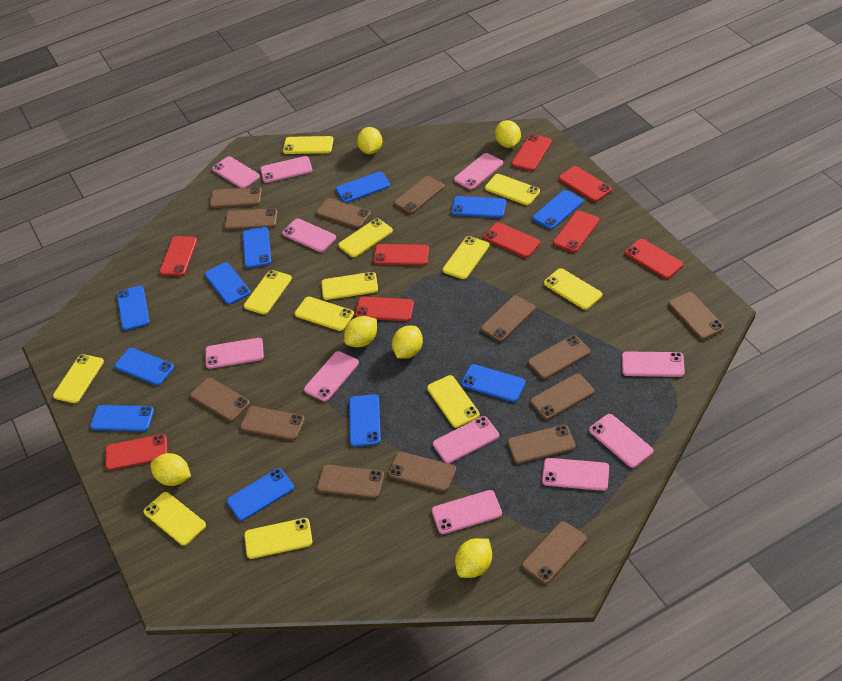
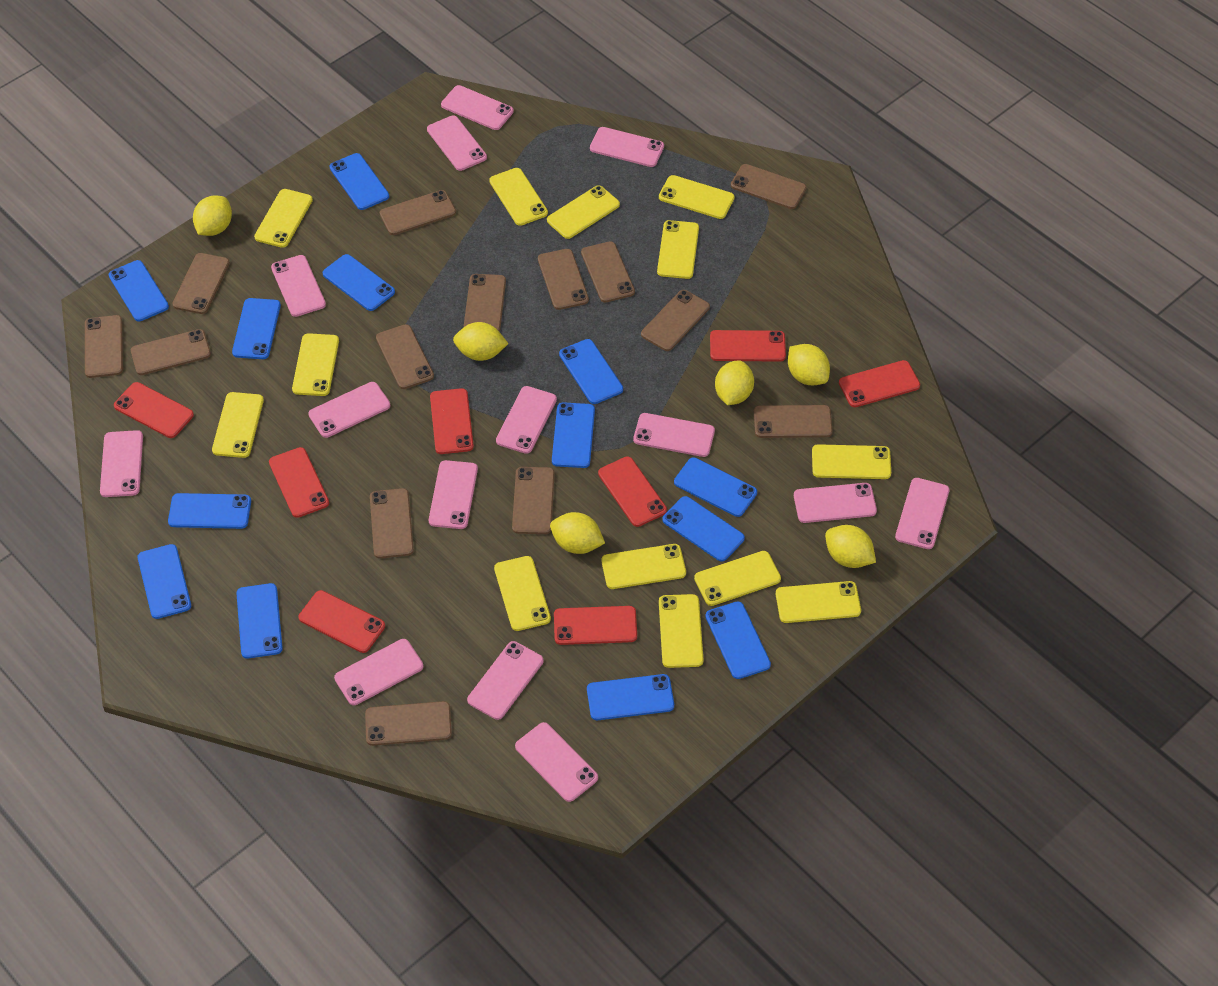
blue phone: [90,405,154,431] [114,348,174,385] [117,286,150,330] [205,262,251,305] [227,468,294,521] [243,227,271,268] [336,171,390,203] [349,394,381,447] [451,196,506,218] [461,364,526,402] [533,190,583,229] = 11 -> [109,260,169,321] [138,544,191,619] [168,493,251,529] [232,298,281,359] [236,583,283,659] [322,254,395,311] [329,153,389,210] [552,402,595,468] [559,339,623,404] [587,674,674,720] [662,496,745,561] [674,457,757,517] [705,601,771,679] = 13
pink phone: [205,338,264,369] [212,156,260,188] [260,156,312,183] [282,219,336,252] [304,351,359,401] [432,490,502,534] [433,416,499,463] [454,153,503,190] [542,458,609,491] [589,414,653,468] [622,351,685,377] = 11 -> [100,430,143,497] [271,255,326,317] [308,382,390,438] [334,639,423,705] [427,115,487,171] [429,460,478,529] [441,85,514,130] [467,641,543,720] [496,386,557,454] [515,722,598,802] [590,127,664,167] [633,413,715,457] [794,483,877,523] [895,478,950,549] = 14
red phone: [105,434,168,470] [159,236,197,276] [355,296,414,321] [373,244,429,265] [483,222,540,258] [512,134,552,171] [553,211,600,252] [559,166,612,202] [625,239,683,279] = 9 -> [114,382,194,438] [269,447,329,518] [299,590,385,653] [430,388,474,454] [554,606,637,645] [598,457,667,527] [710,330,786,362] [839,360,920,407] = 8
yellow phone: [53,354,104,403] [144,492,206,546] [244,270,292,314] [244,518,313,559] [283,136,334,154] [295,297,354,331] [321,272,378,300] [338,218,393,257] [427,375,480,428] [443,236,489,279] [485,174,540,205] [544,268,602,310] = 12 -> [212,392,264,458] [254,189,313,248] [292,333,339,396] [489,168,548,226] [494,556,551,631] [547,185,620,239] [601,544,686,589] [657,220,699,279] [659,175,735,219] [659,594,704,668] [694,551,781,606] [776,581,861,623] [812,444,891,479] = 13

